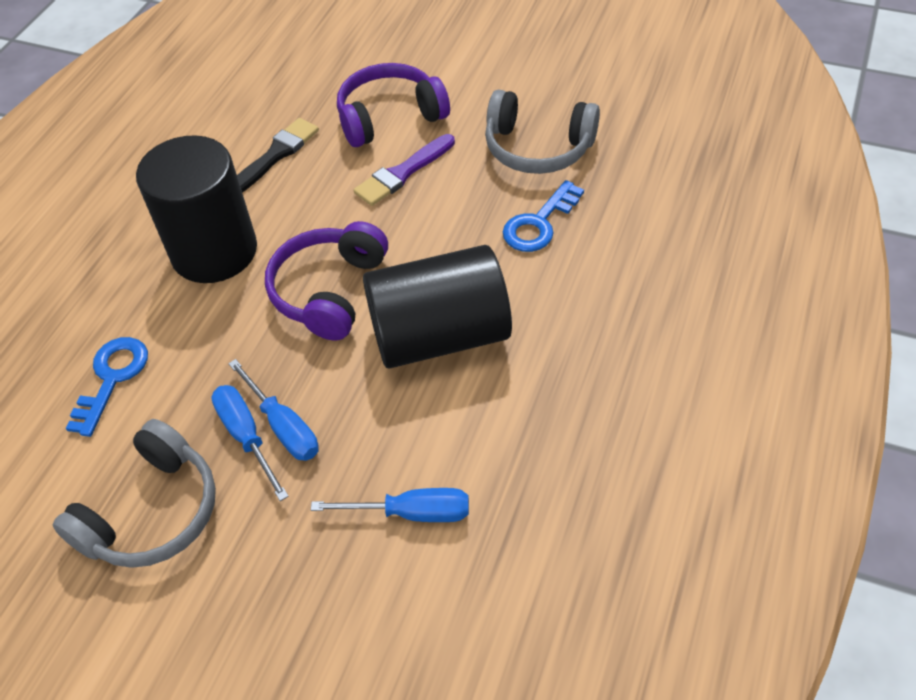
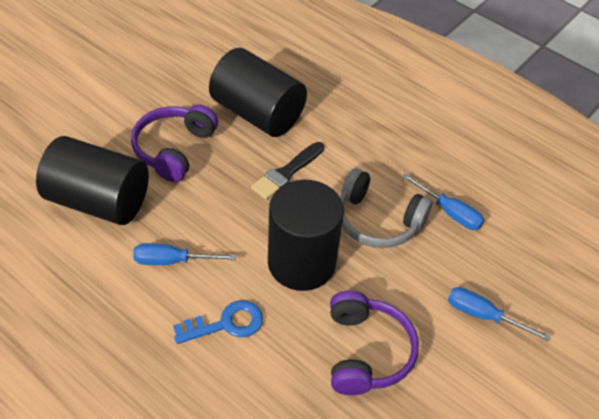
black cylinder: [136,135,257,283] [363,245,512,369] = 2 -> [36,136,149,225] [209,48,307,137] [268,180,344,291] = 3
blue key: [66,337,148,437] [503,180,584,252] = 2 -> [173,300,263,344] = 1
grey headphones: [53,419,216,568] [485,90,600,174] = 2 -> [340,168,432,248] = 1
purple brush: [354,134,455,206] = 1 -> none = 0

